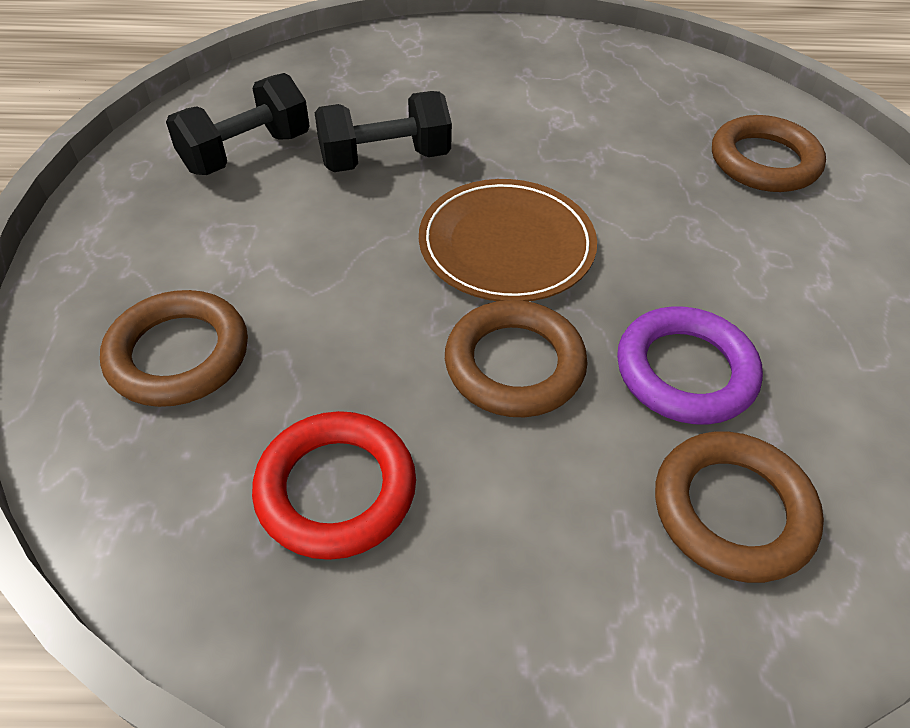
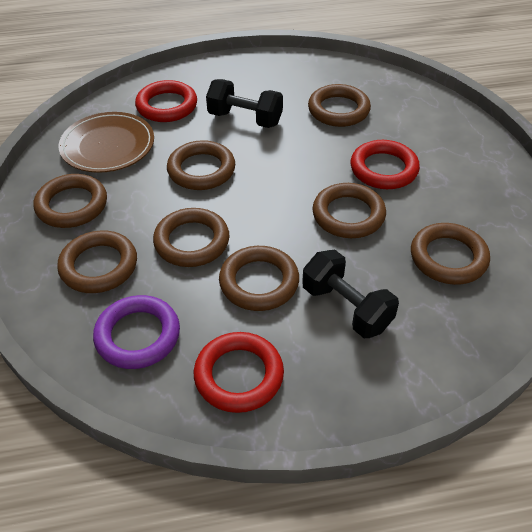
brown ring: [100,290,248,407] [445,300,588,417] [655,431,824,583] [712,115,826,192] = 4 -> [34,174,107,228] [57,230,137,293] [153,208,229,267] [167,140,235,190] [219,246,299,311] [308,84,371,127] [312,183,386,238] [411,223,490,285] = 8
red ring: [252,411,416,560] = 1 -> [135,80,197,122] [194,332,284,413] [350,140,420,189] = 3

